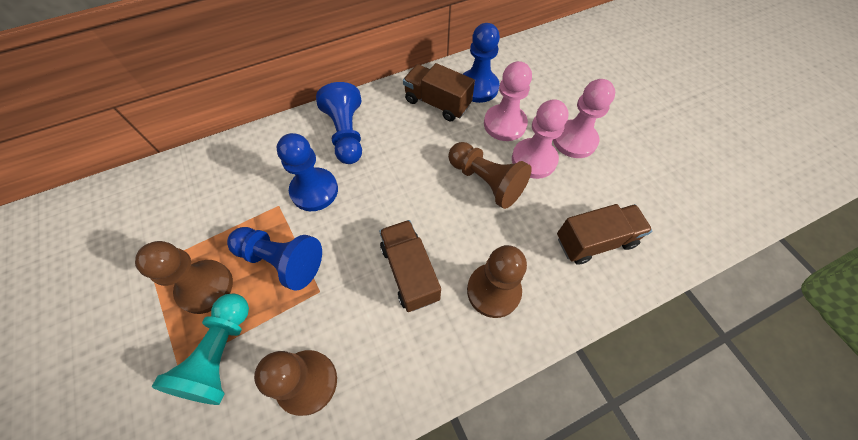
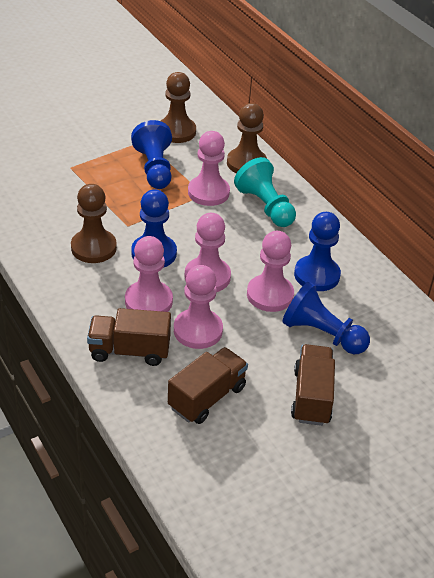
brown pawn: [135,241,233,314] [254,350,337,416] [448,142,532,209] [467,245,527,318] = 4 -> [71,184,117,263] [161,72,196,143] [227,103,267,173] = 3
pink pawn: [484,61,532,141] [512,99,568,179] [553,79,615,158] = 3 -> [125,236,173,312] [174,265,223,349] [184,213,231,292] [188,131,230,206] [247,231,294,312] = 5

